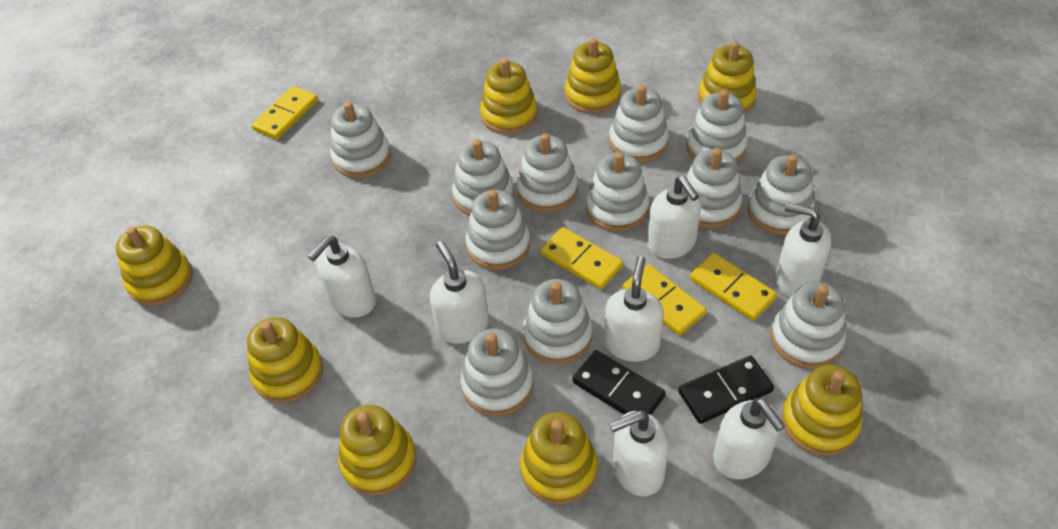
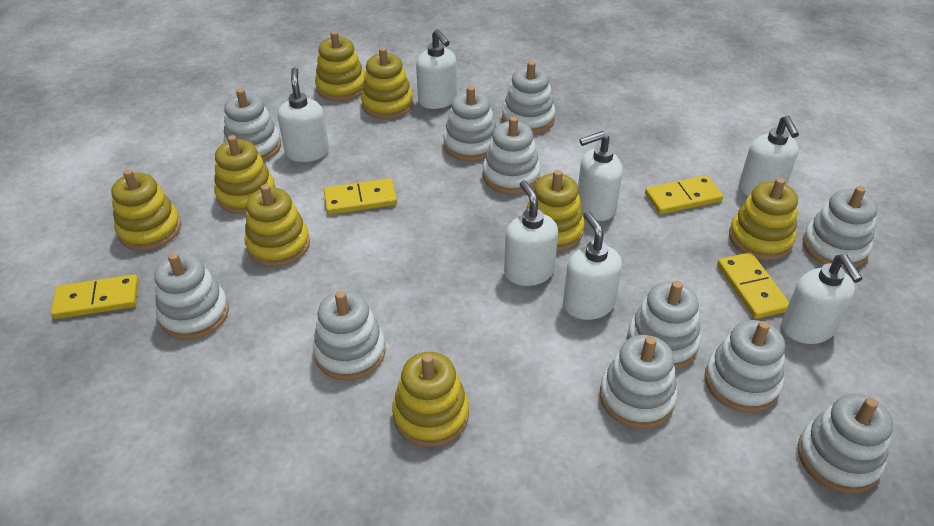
black domino: [572,350,666,415] [678,356,774,424] = 2 -> none = 0
white stacking toy: [330,101,391,178] [452,139,514,216] [461,329,533,416] [465,190,530,270] [516,133,578,212] [523,279,593,364] [586,152,649,231] [609,85,669,162] [686,90,748,163] [686,148,742,228] [748,154,814,235] [770,282,846,369] = 12 -> [154,253,229,340] [223,88,281,161] [313,291,386,381] [443,86,496,161] [483,117,541,194] [502,61,555,134] [600,335,677,429] [627,281,701,369] [705,320,785,413] [798,394,893,493] [803,186,877,269] = 11

